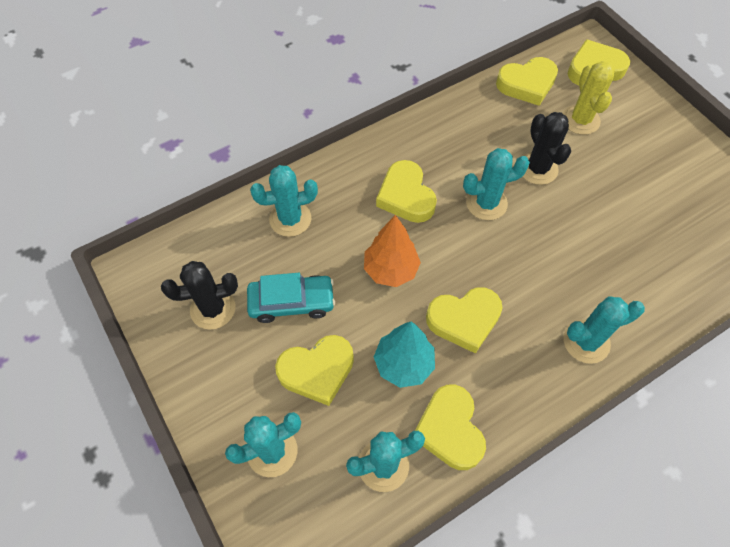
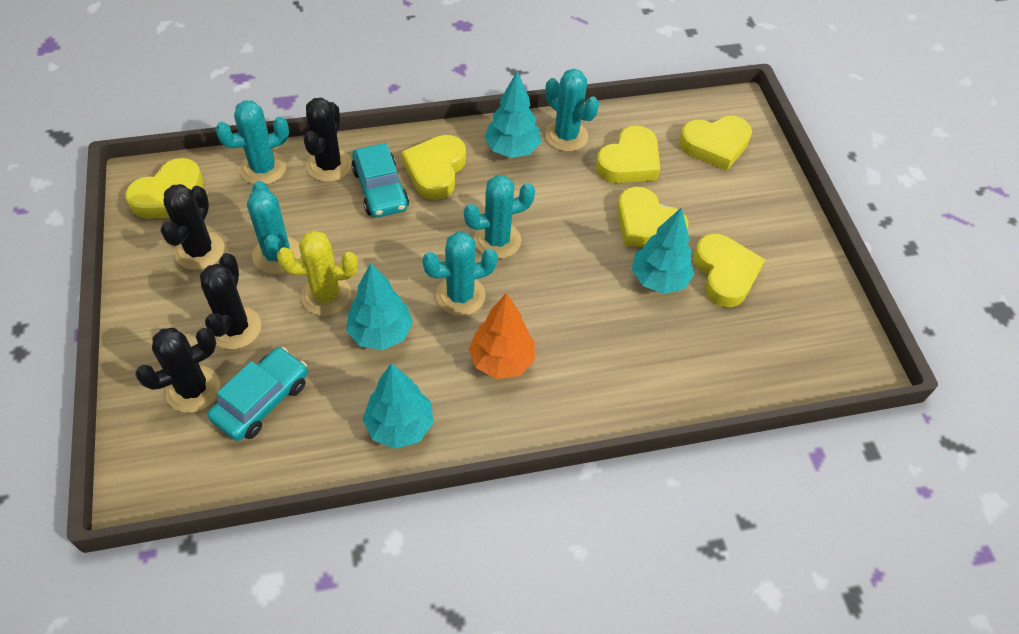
black cactus: [161,261,238,329] [522,112,571,185] = 2 -> [135,328,220,413] [160,184,224,270] [200,253,261,349] [304,98,352,182] = 4
turquoise car: [247,273,335,323] = 1 -> [208,347,308,441] [351,143,409,218] = 2
turquoise tree: [374,321,435,388] = 1 -> [346,263,413,350] [362,363,433,449] [484,71,541,158] [632,207,694,294] = 4

